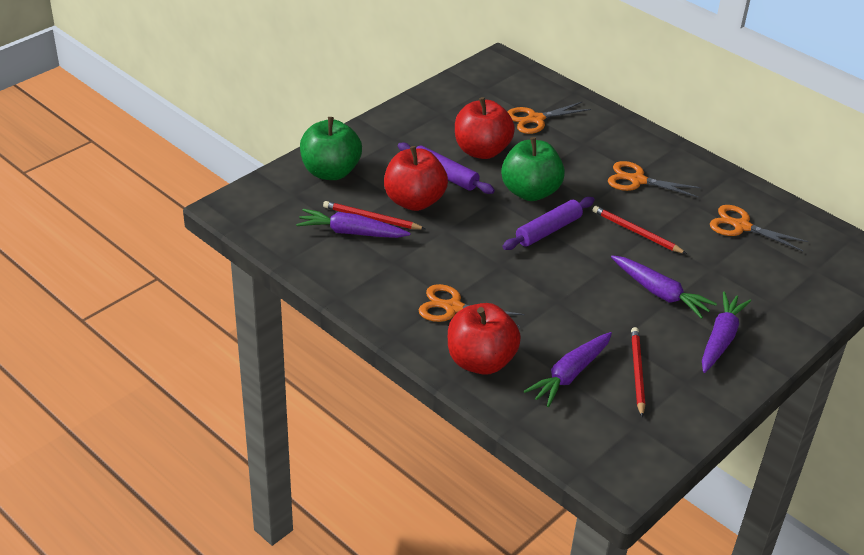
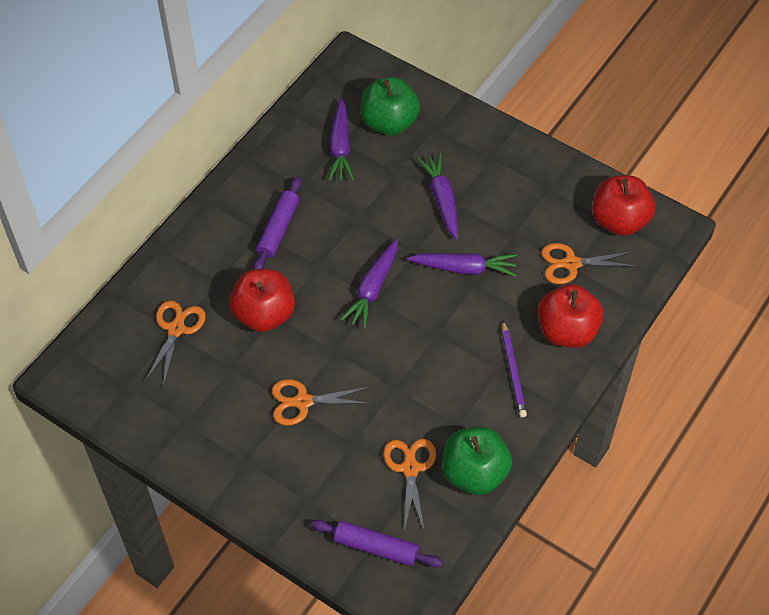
purple pencil: none = 0 -> [502,321,527,417] = 1
red pencil: [323,201,425,229] [592,206,687,254] [631,327,645,417] = 3 -> none = 0

